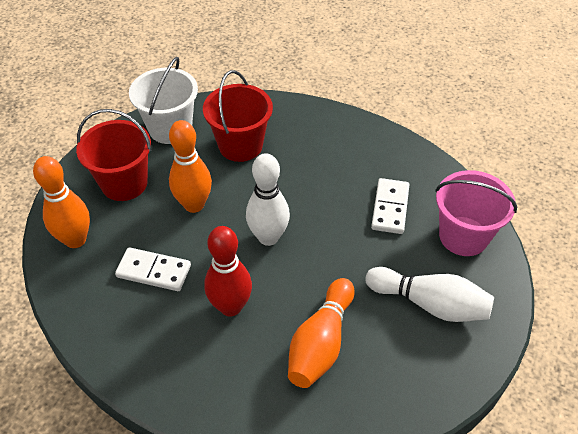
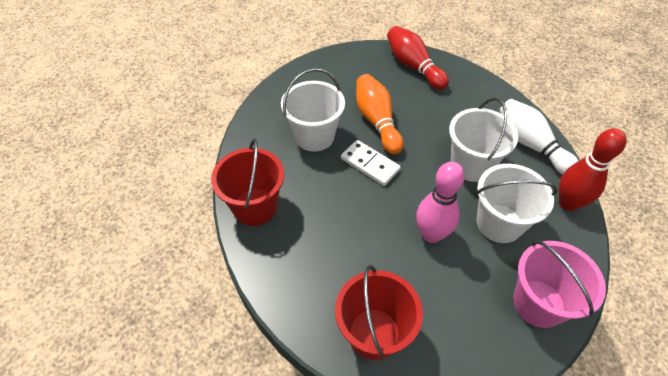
orange bowling pin: [33,156,90,248] [169,120,212,213] [288,278,355,388] = 3 -> [356,74,403,155] = 1
pink bowling pin: none = 0 -> [416,162,465,243] = 1
red bowling pin: [204,226,252,316] = 1 -> [387,26,449,90] [559,128,627,211] = 2
white bowling pin: [246,153,290,246] [365,267,494,322] = 2 -> [499,99,578,175] = 1
white bucket: [129,57,198,144] = 1 -> [281,68,345,152] [449,97,518,182] [476,164,558,243] = 3
white domino: [115,247,191,291] [371,178,409,234] = 2 -> [341,140,401,186] = 1

